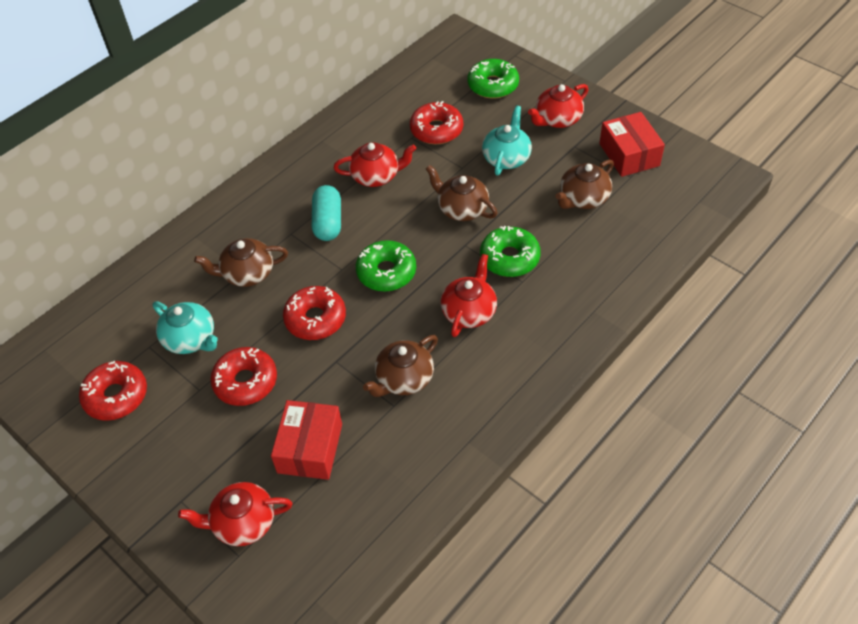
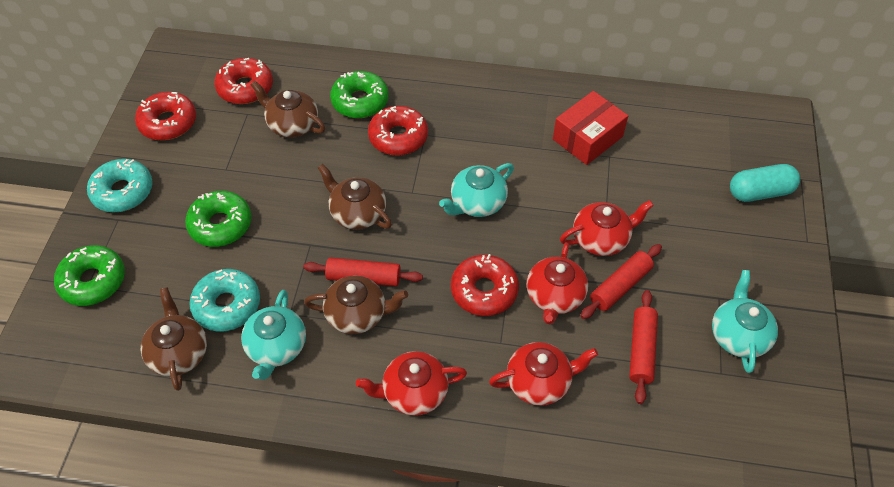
red box: [271,400,342,480] [599,112,665,177] = 2 -> [553,91,628,165] = 1
red rolling pin: none = 0 -> [303,257,423,286] [581,244,662,319] [629,290,658,404] = 3
turquoise donut: none = 0 -> [87,159,153,212] [189,269,260,332] = 2
turquoise teapot: [153,301,218,354] [482,106,532,175] = 2 -> [241,290,306,380] [439,163,514,217] [712,270,778,373] = 3

